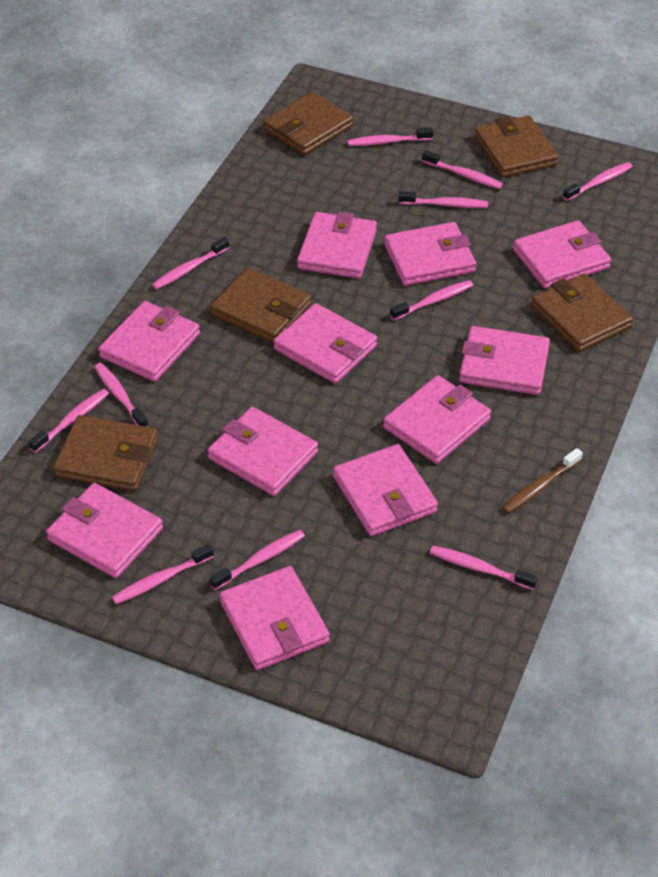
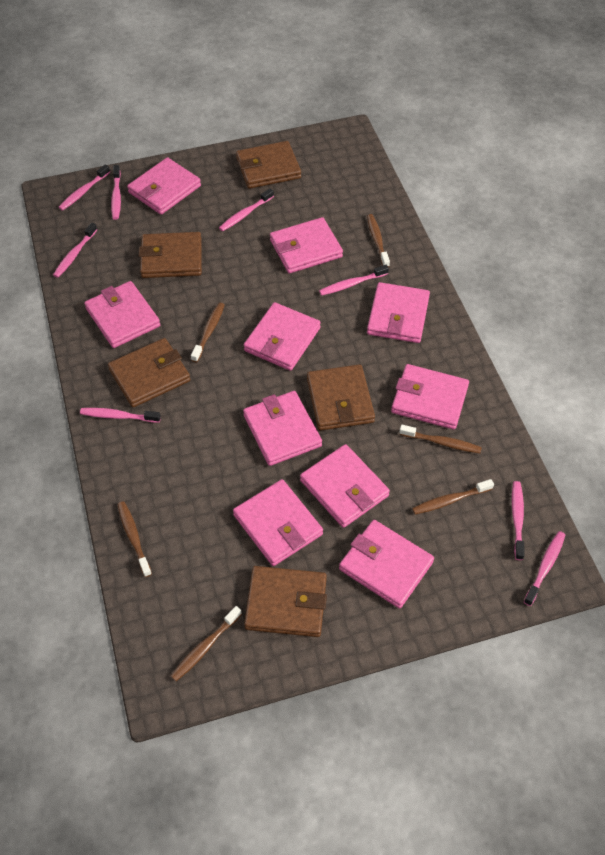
brown toothbrush: [502,448,583,513] = 1 -> [117,501,152,577] [171,606,242,681] [191,302,225,362] [367,214,390,267] [399,425,482,453] [412,479,494,515] = 6
pink toothbrush: [28,389,109,453] [94,363,148,427] [112,544,214,604] [152,237,229,290] [209,530,305,590] [348,127,433,146] [390,280,473,320] [399,191,488,208] [422,150,503,189] [430,546,538,590] [563,162,633,201] = 11 -> [53,223,98,278] [58,164,110,211] [80,408,161,423] [111,165,121,220] [219,188,274,231] [319,265,389,296] [512,481,525,560] [524,531,565,606] = 8
pink wallet: [46,483,163,578] [98,301,200,382] [207,407,318,496] [219,566,330,670] [273,303,377,384] [297,211,377,279] [333,444,438,536] [383,375,491,464] [384,222,476,286] [459,326,550,395] [513,220,611,289] = 11 -> [84,281,160,348] [127,157,201,215] [233,479,323,566] [243,391,322,466] [244,302,321,371] [270,217,343,273] [300,444,390,528] [339,520,434,609] [367,282,430,343] [391,364,469,429] = 10

